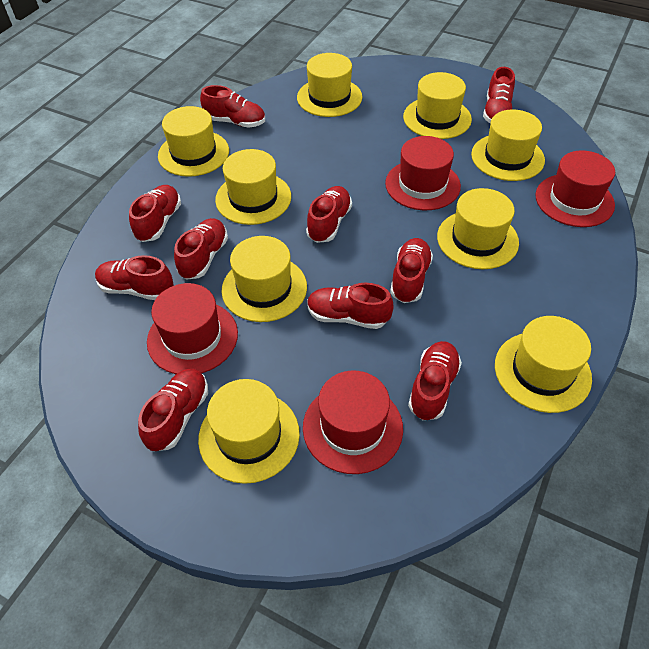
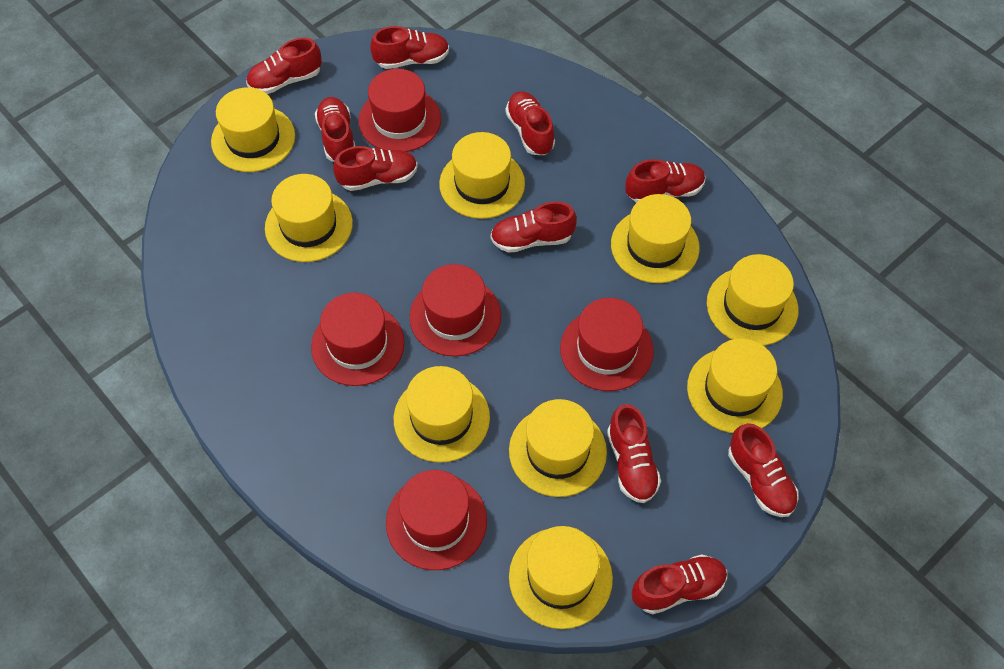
red hat: [147,283,238,374] [303,371,403,474] [385,136,461,210] [535,150,615,227] = 4 -> [311,293,404,386] [358,69,441,152] [386,470,487,570] [409,264,501,357] [560,298,654,391] = 5

